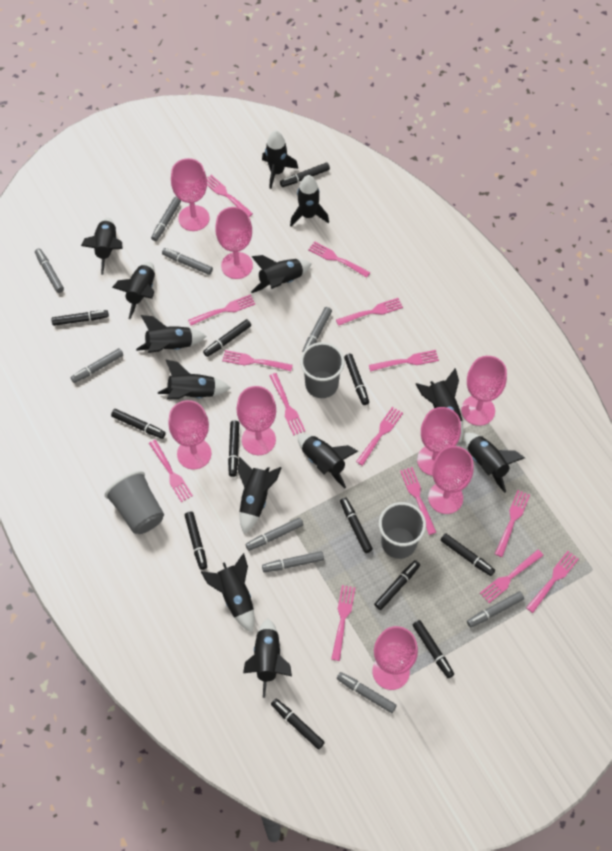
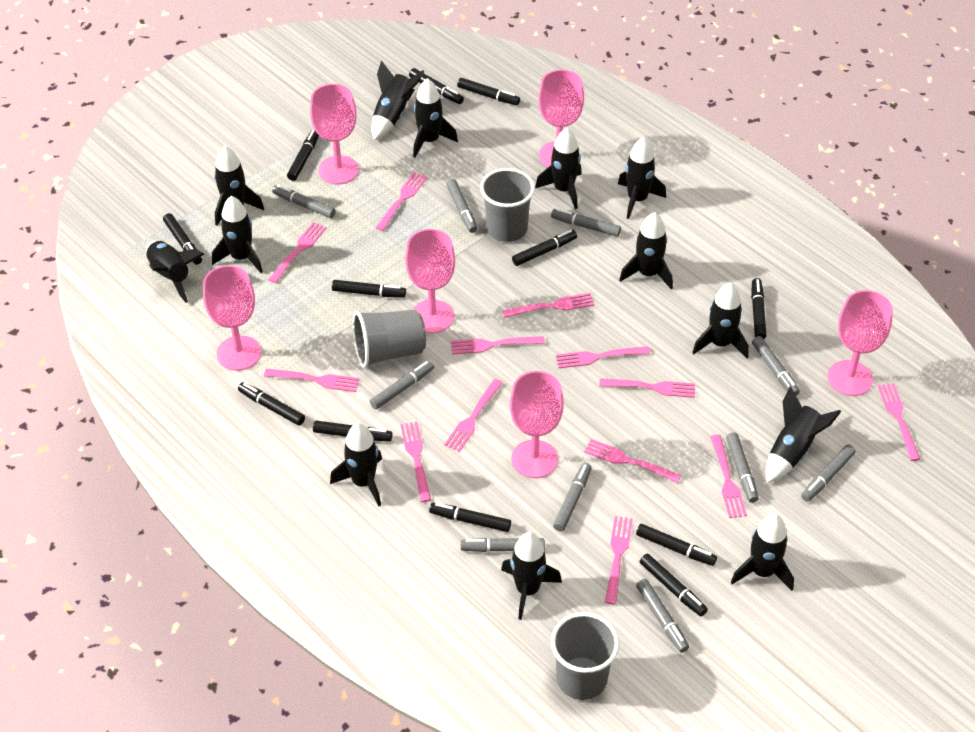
grey marker: [35,248,64,293] [71,348,123,383] [151,197,181,241] [162,248,213,275] [245,517,303,551] [262,551,324,572] [302,307,332,352] [337,672,397,713] [467,591,524,628] = 9 -> [272,185,336,218] [370,360,434,409] [446,179,477,233] [460,538,545,552] [551,208,621,237] [553,463,592,531] [636,579,689,653] [726,432,759,503] [752,336,800,396] [801,444,856,502] = 10
pink fork: [149,440,193,502] [188,294,255,326] [207,175,253,217] [222,350,293,371] [269,373,305,435] [308,241,370,278] [331,585,356,661] [336,298,403,326] [356,407,403,466] [369,350,439,372] [400,467,436,535] [480,550,543,603] [495,490,530,557] [526,551,579,613] = 14 -> [264,369,360,392] [268,222,327,283] [375,172,427,231] [400,422,431,502] [444,379,503,452] [451,336,545,355] [503,293,595,318] [556,346,651,368] [584,439,681,483] [599,378,695,398] [605,516,633,604] [710,435,747,518] [878,383,920,461] = 13
pink goblet: [168,400,211,469] [171,158,209,231] [215,207,253,279] [236,386,276,455] [372,626,418,690] [417,407,461,476] [428,446,474,514] [461,356,507,426] = 8 -> [203,265,261,371] [310,84,359,184] [405,229,455,333] [510,371,564,478] [538,70,584,167] [828,290,893,396] = 6

